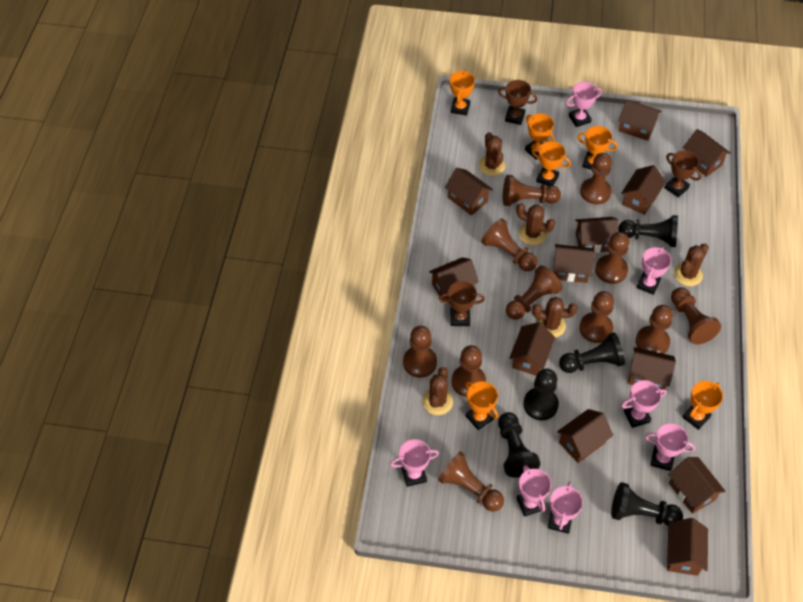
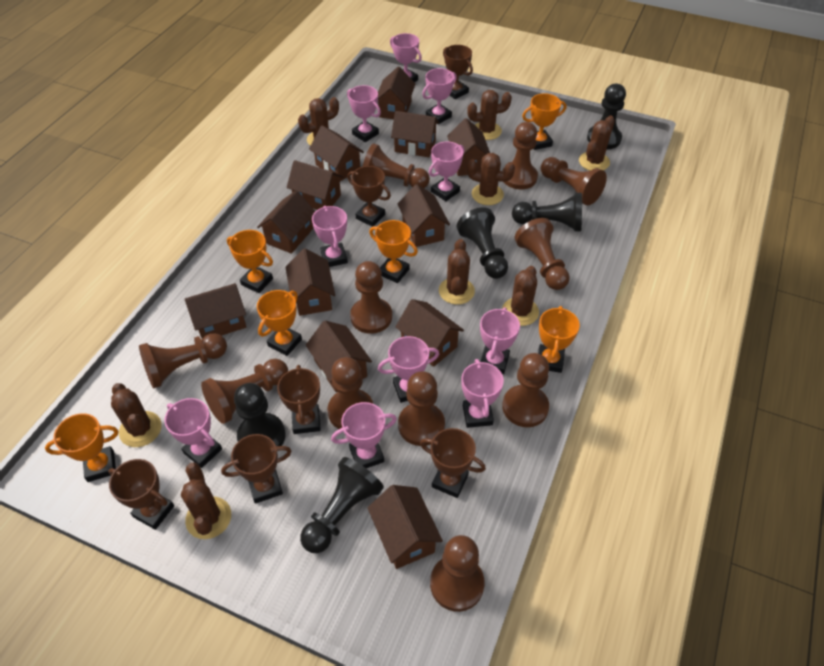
brown cactus: [422,367,453,415] [479,132,506,176] [516,203,555,245] [532,297,578,338] [674,243,709,286] = 5 -> [111,383,162,447] [181,462,231,539] [298,97,339,146] [439,239,475,304] [467,90,512,140] [467,153,515,205] [502,266,539,326] [579,116,615,171] = 8
brown trophy: [439,281,485,326] [498,80,537,125] [665,151,702,198] = 3 -> [108,459,174,530] [221,434,292,503] [277,365,321,434] [347,166,391,227] [420,428,486,498] [443,45,473,99] = 6
pink trophy: [390,439,439,487] [517,465,552,517] [548,482,583,534] [566,82,602,127] [621,380,666,428] [636,247,671,295] [645,423,695,471] = 7 -> [164,398,222,468] [312,206,348,267] [331,402,397,468] [347,85,381,142] [378,336,439,403] [390,33,422,82] [422,68,457,124] [429,142,464,201] [461,359,504,428] [480,307,520,374] = 10

